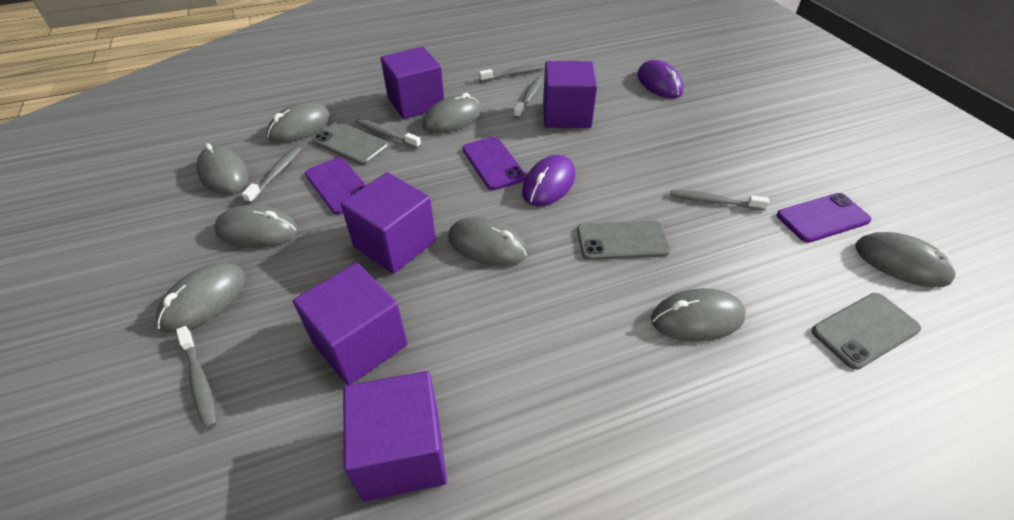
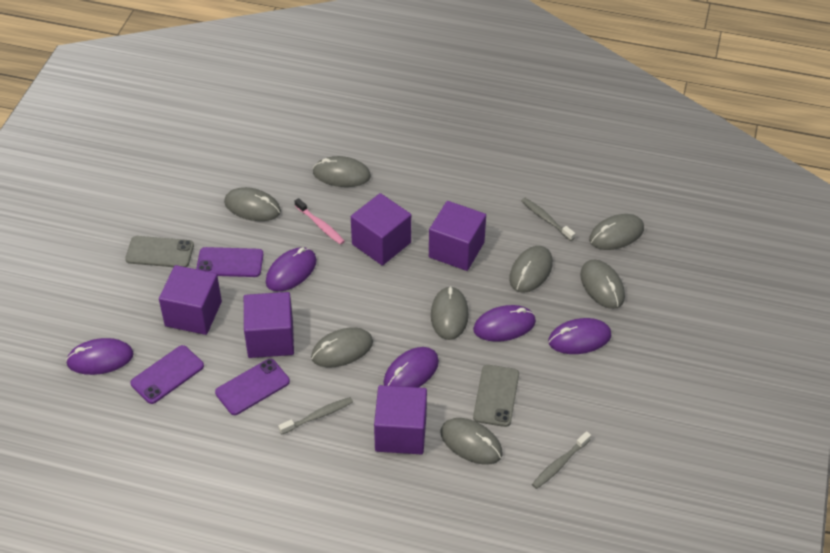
grey phone: [312,122,389,165] [577,220,671,260] [812,293,921,370] = 3 -> [125,236,194,267] [473,365,519,427] = 2
grey toothbrush: [176,326,217,429] [242,147,301,203] [355,119,421,149] [479,64,545,82] [514,77,543,118] [670,190,769,211] = 6 -> [278,397,353,434] [521,198,575,241] [532,431,591,489] = 3
pink toothbrush: none = 0 -> [295,198,345,245] = 1
purple mouse: [522,155,575,206] [637,60,684,99] = 2 -> [66,338,134,375] [266,247,317,292] [384,347,439,387] [473,305,536,342] [548,318,611,354] = 5

